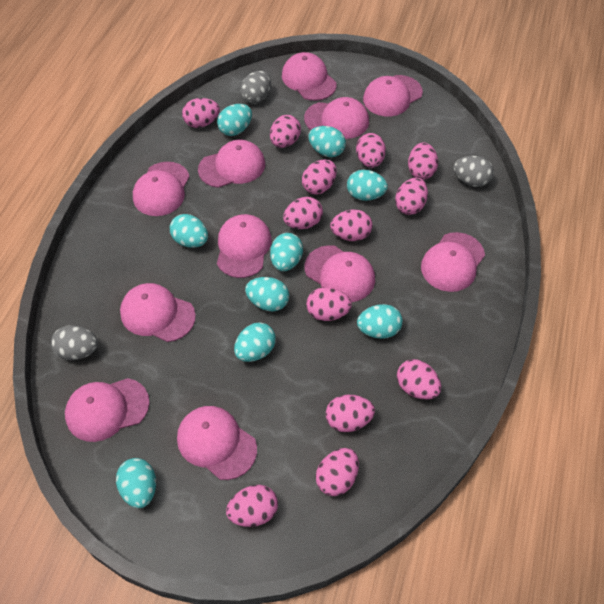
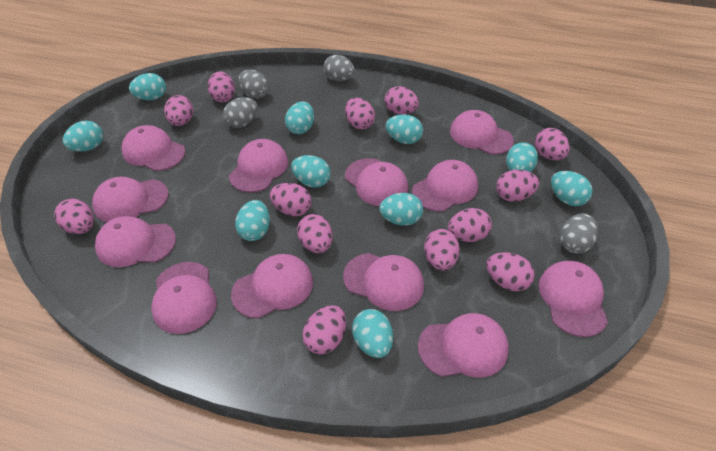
grey egg: [51,325,98,360] [240,71,271,104] [453,155,494,187] = 3 -> [223,97,258,128] [238,70,269,99] [323,55,355,81] [560,213,598,254] = 4
pink cap: [65,378,150,442] [120,283,196,342] [133,162,190,216] [177,406,257,480] [198,140,265,188] [217,214,272,278] [282,52,337,101] [304,97,369,139] [305,245,375,302] [363,75,423,116] [421,232,485,292] = 11 -> [92,177,169,222] [95,216,176,267] [121,125,185,171] [151,262,217,334] [229,139,288,193] [231,254,313,319] [343,253,424,311] [345,158,408,206] [412,160,478,212] [418,313,509,378] [450,110,514,155] [539,261,608,337] = 12
turquoise egg: [116,458,156,508] [170,214,208,248] [217,104,252,136] [234,322,276,362] [245,277,289,311] [270,233,303,271] [308,126,346,157] [347,170,388,201] [357,304,403,339] = 9 -> [63,121,103,152] [129,73,166,100] [235,200,270,241] [285,101,314,134] [291,155,331,188] [352,309,393,358] [379,193,423,226] [386,114,423,144] [506,142,538,172] [551,171,593,206] = 10

